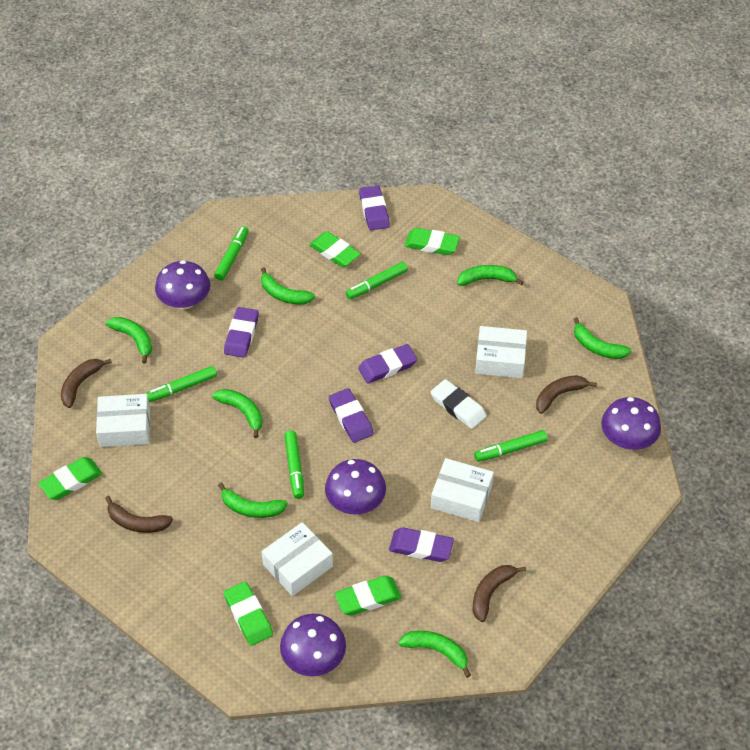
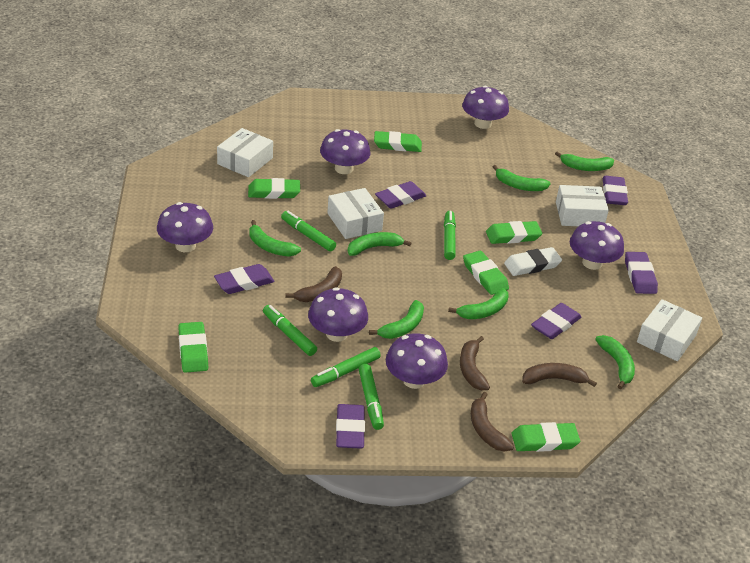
green eraser: [38,457,102,500] [224,581,273,646] [309,231,361,267] [335,576,401,616] [404,228,460,255] = 5 -> [178,322,208,373] [248,178,300,199] [374,131,422,152] [463,251,509,295] [486,221,542,244] [512,422,580,452] = 6
purple eraser: [224,307,259,357] [329,388,374,443] [358,344,417,384] [359,186,390,230] [389,527,454,562] = 5 -> [214,264,274,294] [336,404,365,449] [375,181,426,209] [531,303,581,339] [602,176,628,205] [625,252,658,294] = 6
purple mushroom: [155,260,210,309] [280,614,346,676] [325,459,386,514] [601,397,661,450] = 4 -> [157,202,213,252] [308,287,368,342] [320,129,371,174] [386,333,448,389] [462,86,509,129] [570,221,624,270] = 6

